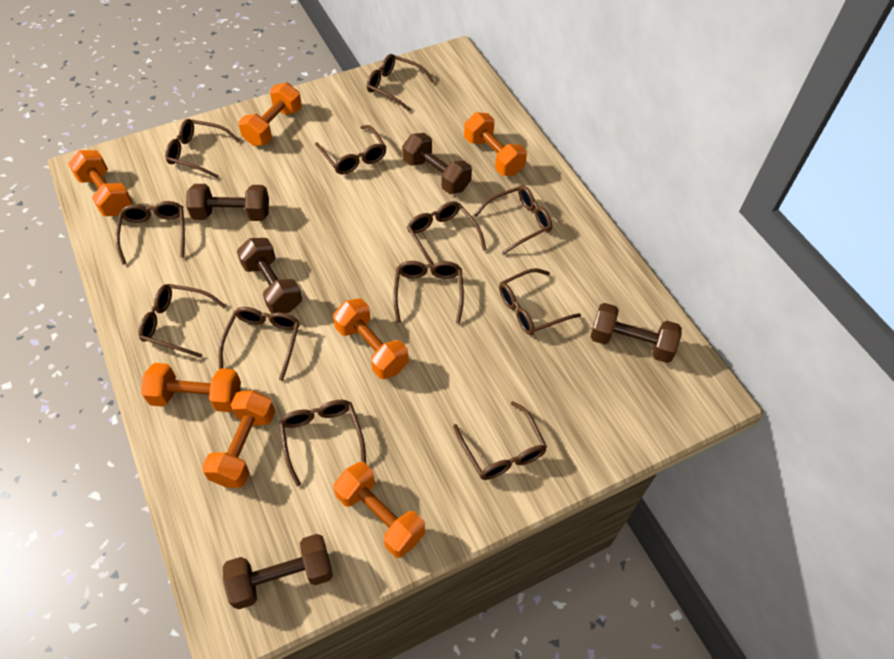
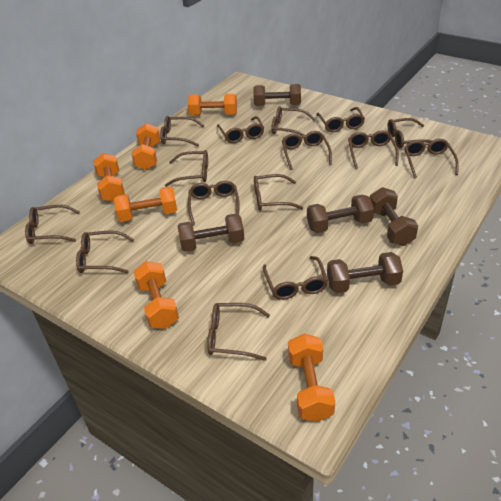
brown glasses: [116,201,185,265] [138,284,226,358] [165,119,240,179] [219,307,300,381] [279,400,366,486] [315,125,386,175] [367,54,434,111] [393,261,464,324] [407,201,487,265] [453,401,547,480] [474,186,552,255] [499,268,581,335] = 12 -> [25,205,80,244] [76,230,134,273] [160,116,205,147] [165,150,208,187] [188,181,240,225] [207,303,270,361] [217,116,264,143] [254,174,303,211] [263,256,328,300] [271,106,315,135] [282,131,332,170] [316,107,365,132] [348,131,399,169] [388,118,432,149] [404,139,459,178] = 15
orange dumbbell: [68,150,132,216] [141,363,241,412] [202,390,275,488] [238,83,302,146] [333,298,408,379] [333,462,425,558] [464,112,527,176] = 7 -> [93,153,125,202] [114,187,177,222] [132,123,160,170] [133,261,179,329] [188,94,237,115] [288,334,335,422] = 6

